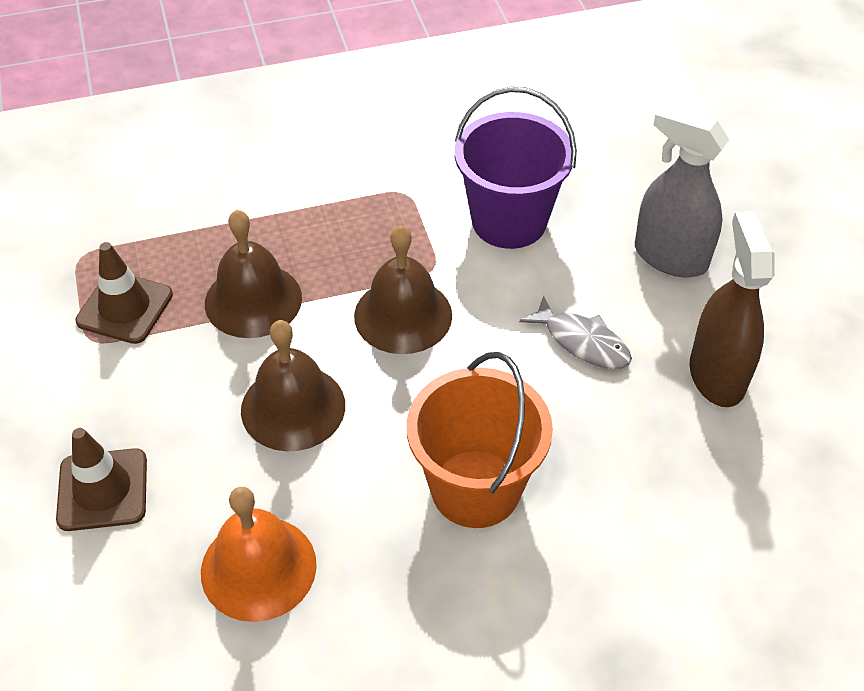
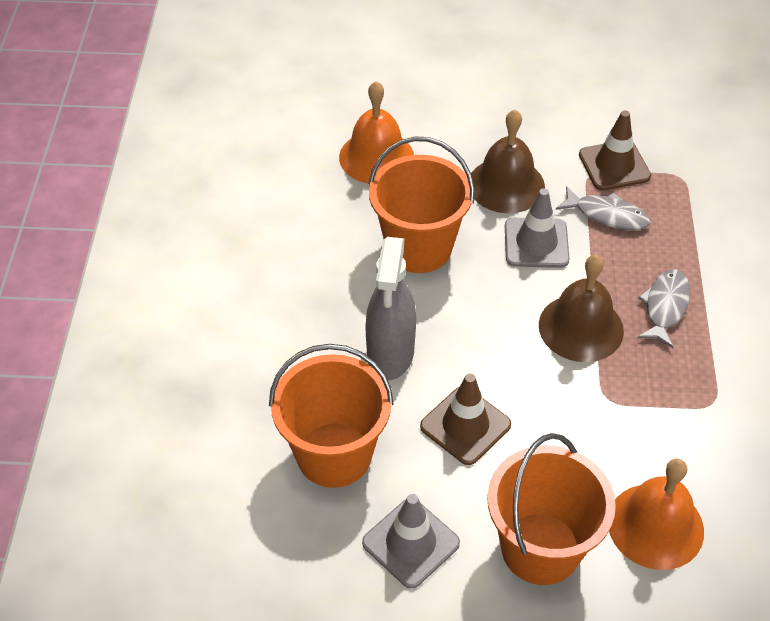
brown bell: [205,210,302,338] [241,320,345,451] [354,225,452,354] = 3 -> [471,110,545,213] [539,255,624,362] = 2
brown spray bottle: [690,211,775,407] = 1 -> none = 0
grey fish: [519,296,632,369] = 1 -> [556,186,650,230] [637,269,690,348] = 2
grey traffic cone: none = 0 -> [362,494,460,589] [505,188,570,268] = 2
orange bell: [201,487,317,622] = 1 -> [339,81,414,183] [609,459,704,570] = 2
orange bucket: [407,352,553,528] = 1 -> [269,344,394,488] [368,137,474,273] [487,433,616,585] = 3
purple bucket: [455,87,577,249] = 1 -> none = 0

